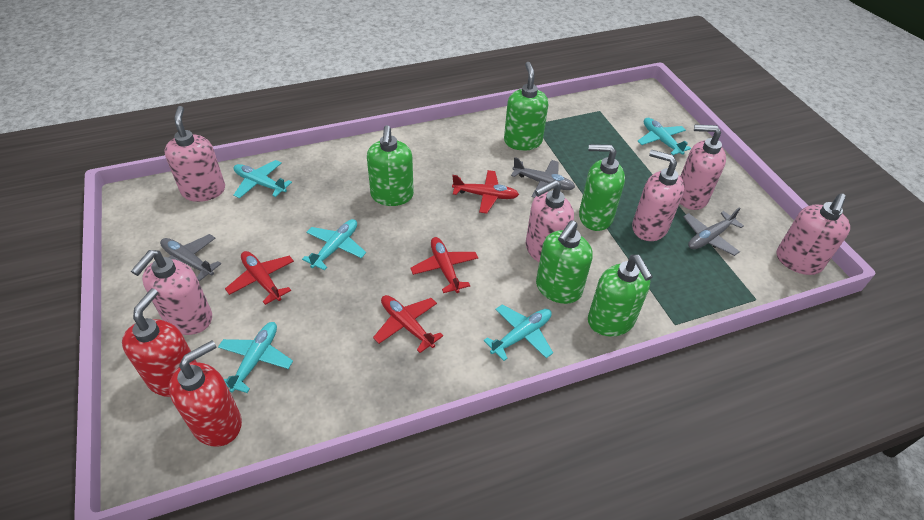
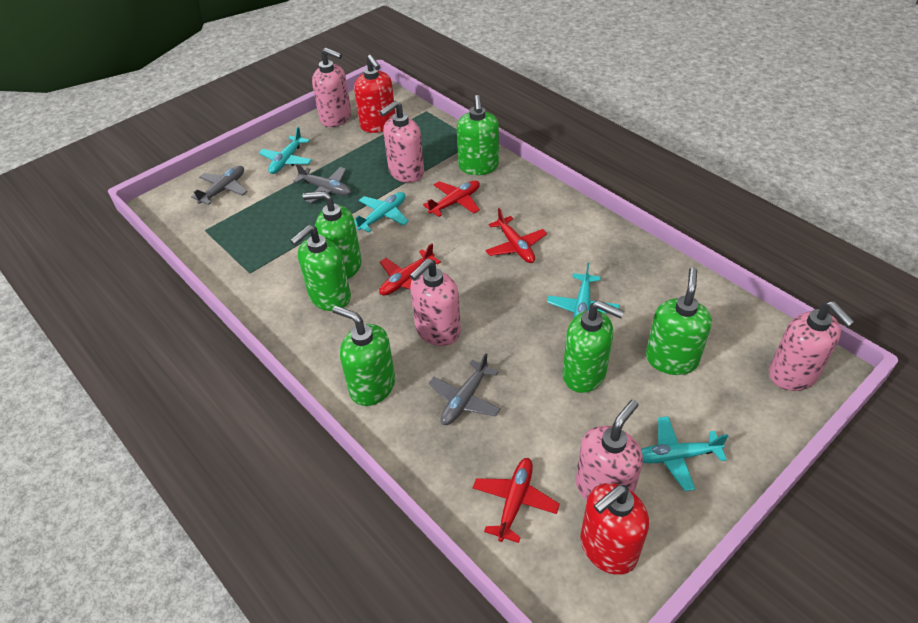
green soap dispenser: [367,125,414,206] [504,62,548,151] [536,220,593,304] [579,144,625,231] [588,255,653,337] = 5 -> [290,225,351,311] [303,191,362,279] [332,306,395,406] [457,95,499,175] [562,300,624,393] [646,267,712,375] = 6
pink soap dispenser: [131,250,212,335] [164,106,225,202] [526,180,574,262] [632,150,684,241] [680,125,726,210] [777,193,850,275] = 6 -> [312,48,351,127] [380,101,424,183] [410,258,461,346] [575,400,643,501] [769,301,855,391] = 5
turquoise plane: [218,322,293,393] [233,160,292,199] [302,219,366,271] [483,304,553,361] [638,118,691,155] = 5 -> [259,126,312,174] [354,192,409,233] [547,263,620,318] [641,416,728,491] = 4

